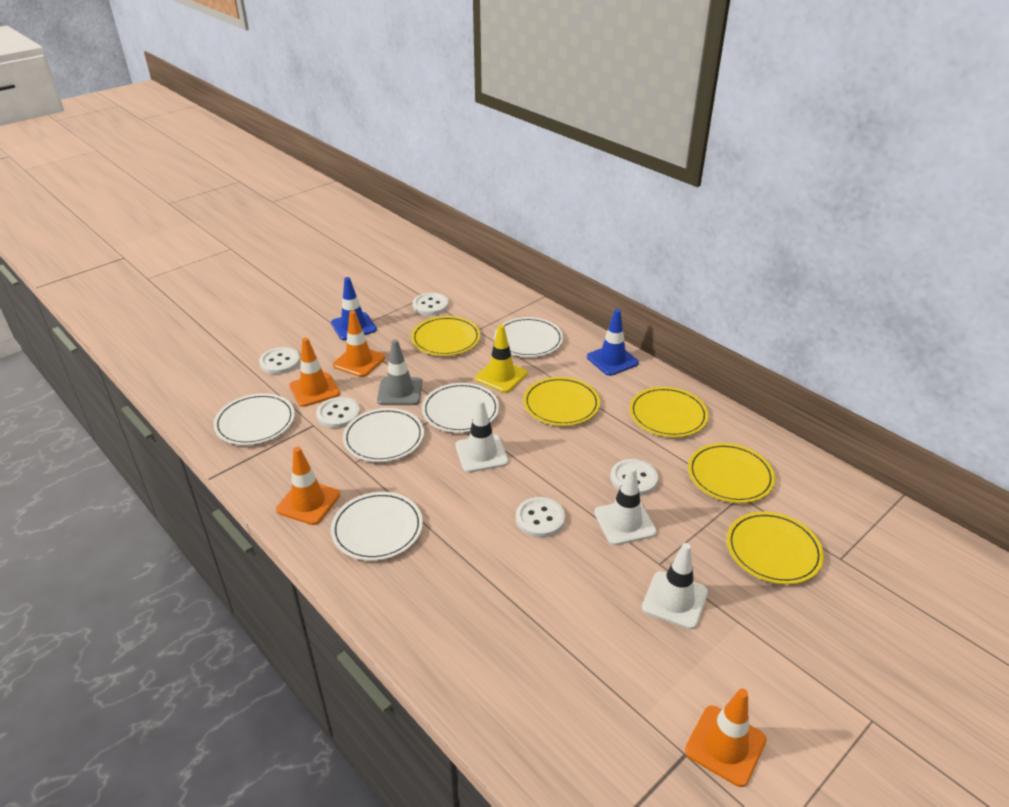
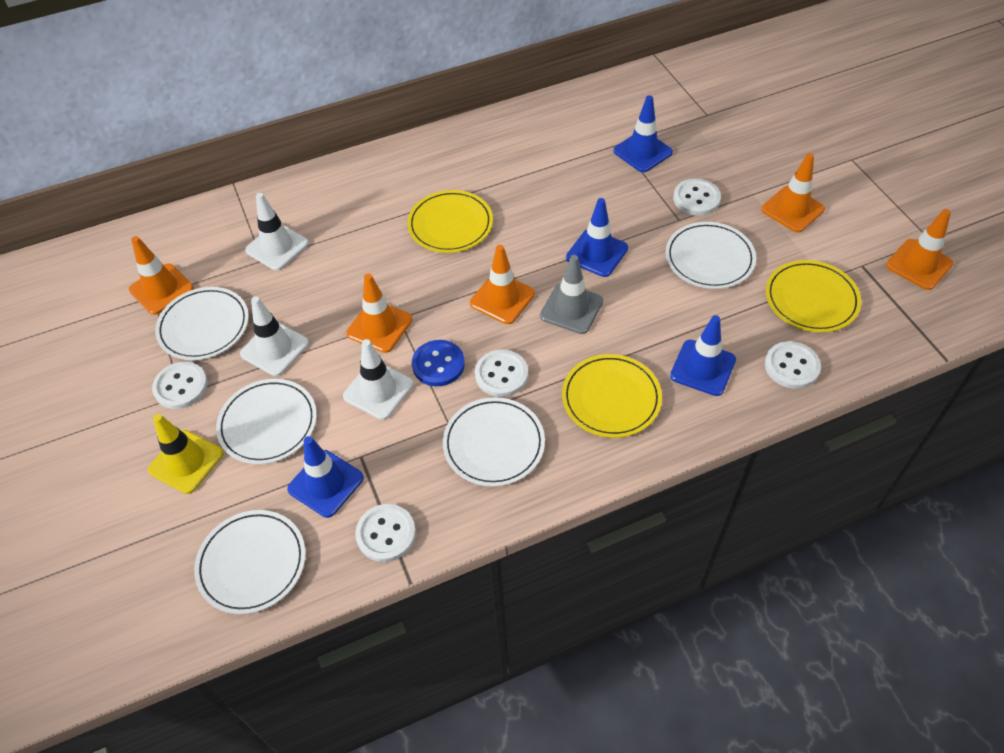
blue button: none = 0 -> [412,340,465,386] = 1
blue traffic cone: [331,277,377,340] [587,309,639,376] = 2 -> [287,436,364,518] [566,198,628,277] [613,95,673,172] [670,315,736,396] = 4
orange traffic cone: [276,447,340,525] [289,338,340,407] [333,311,385,377] [685,689,767,787] = 4 -> [129,236,194,315] [346,274,413,353] [470,245,535,324] [761,153,825,232] [886,209,953,290] = 5
yellow plate: [411,316,481,356] [523,377,600,426] [629,387,709,437] [688,443,775,503] [727,512,824,584] = 5 -> [407,190,493,253] [562,354,662,438] [766,260,861,332] = 3

